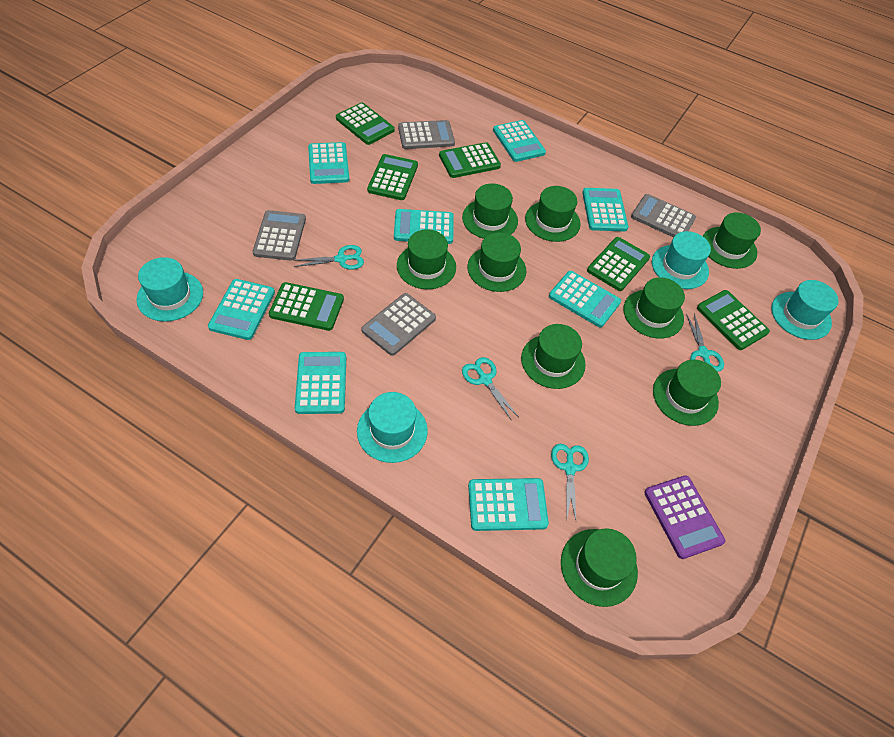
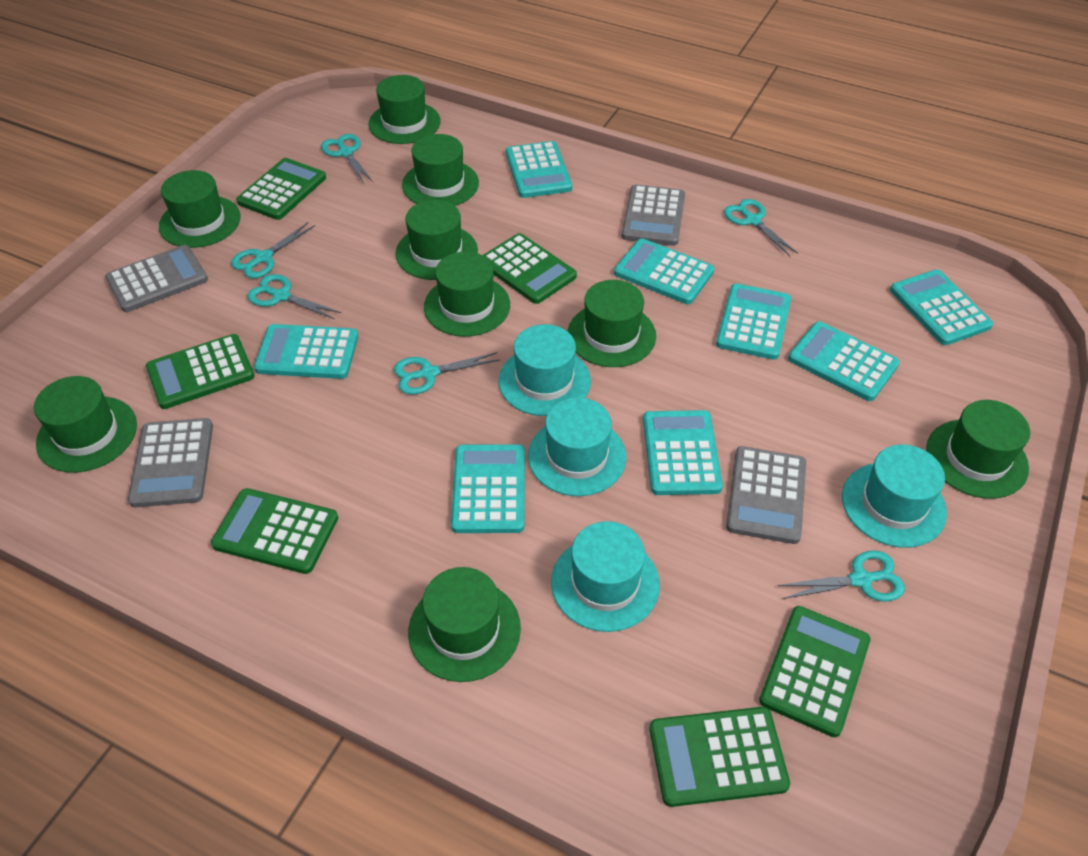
purple calculator: [644,475,725,559] = 1 -> none = 0
turquoise scissors: [293,245,364,270] [462,357,519,421] [551,444,589,520] [686,313,724,372] = 4 -> [231,222,315,278] [248,274,341,319] [321,134,373,184] [394,352,500,395] [724,199,798,256] [778,550,905,601] = 6

